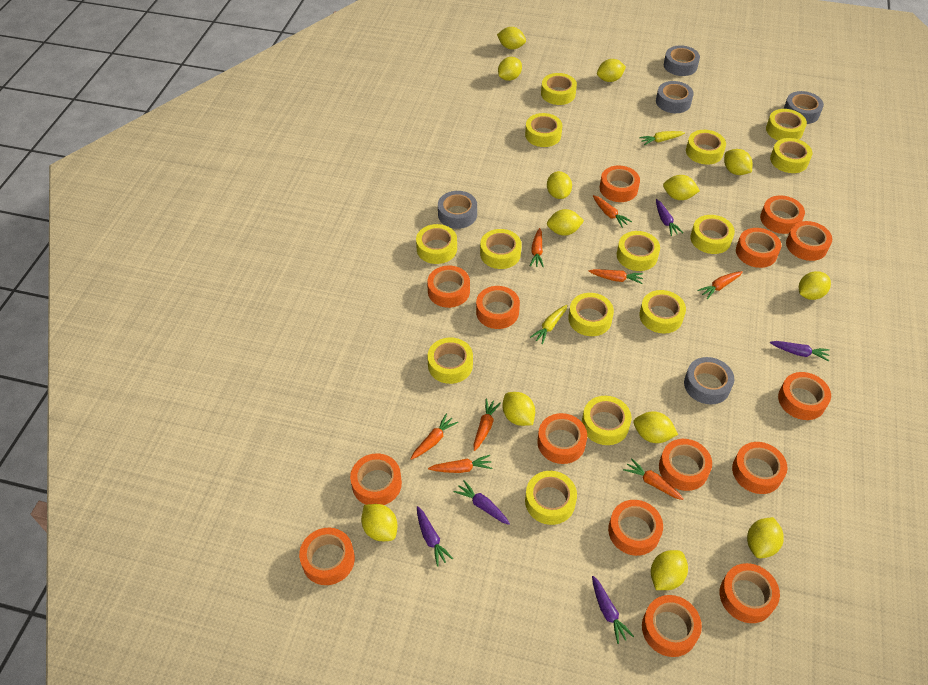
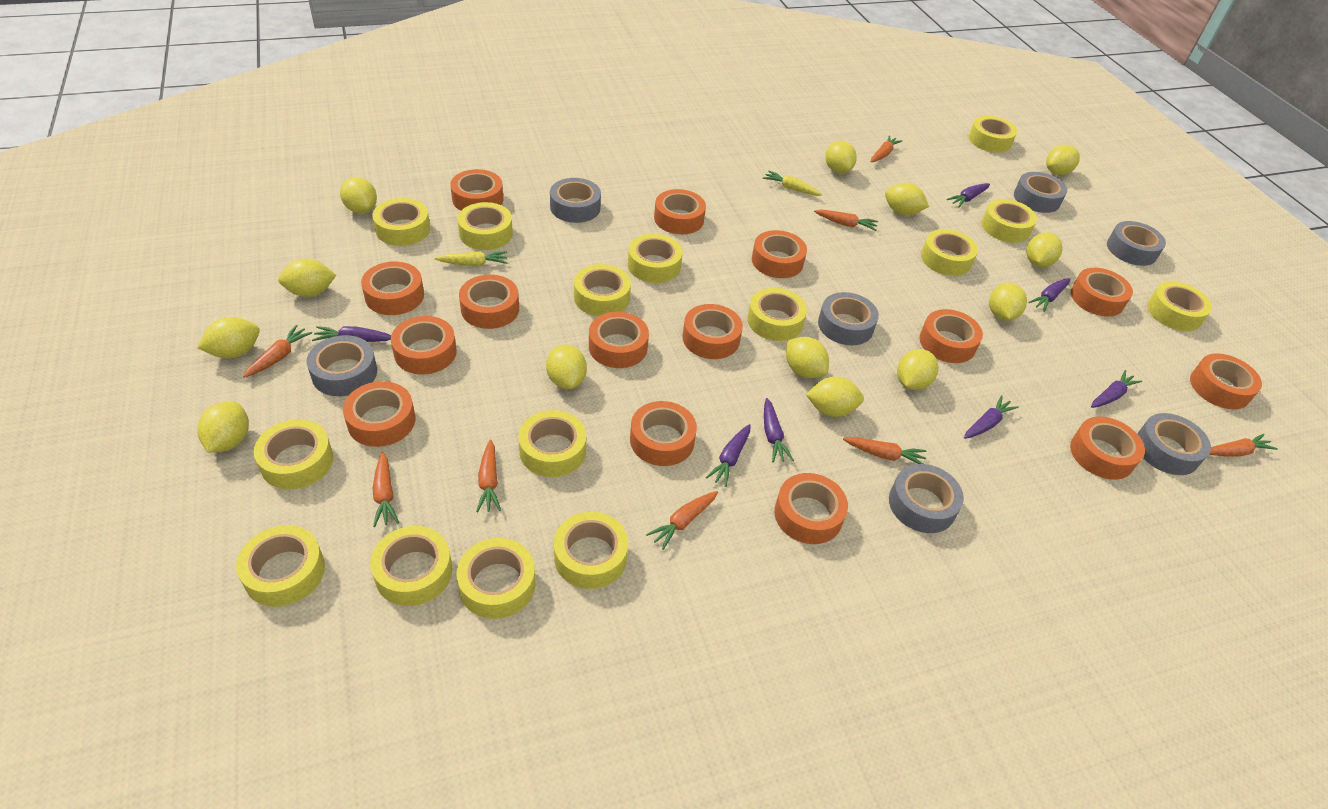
grey tape: [438,191,477,229] [656,81,694,113] [664,45,700,76] [684,357,734,404] [784,91,824,124] = 5 -> [307,335,377,396] [550,178,601,223] [818,292,879,345] [889,464,964,533] [1014,172,1067,213] [1107,221,1166,266] [1137,413,1211,475] = 7
purple carrot: [417,506,453,567] [453,480,510,525] [592,576,634,644] [656,199,683,236] [770,341,830,361] = 5 -> [312,326,391,342] [705,424,751,487] [764,398,794,462] [947,183,990,207] [964,395,1019,439] [1028,278,1070,312] [1091,370,1142,408] = 7
yellow tape: [416,224,457,264] [427,337,473,384] [480,229,522,269] [525,113,562,147] [525,471,577,525] [541,73,577,105] [568,293,614,336] [582,396,632,445] [617,231,660,271] [639,290,686,334] [686,130,726,165] [690,215,735,254] [766,109,807,140] [770,138,813,173] = 14 -> [236,525,325,607] [254,419,333,489] [370,526,453,606] [372,198,430,246] [456,538,536,619] [458,202,513,250] [518,410,586,477] [554,512,628,589] [574,264,631,316] [628,234,683,283] [747,288,807,341] [921,229,978,276] [969,116,1017,153] [982,199,1037,243] [1147,282,1212,331] = 15

